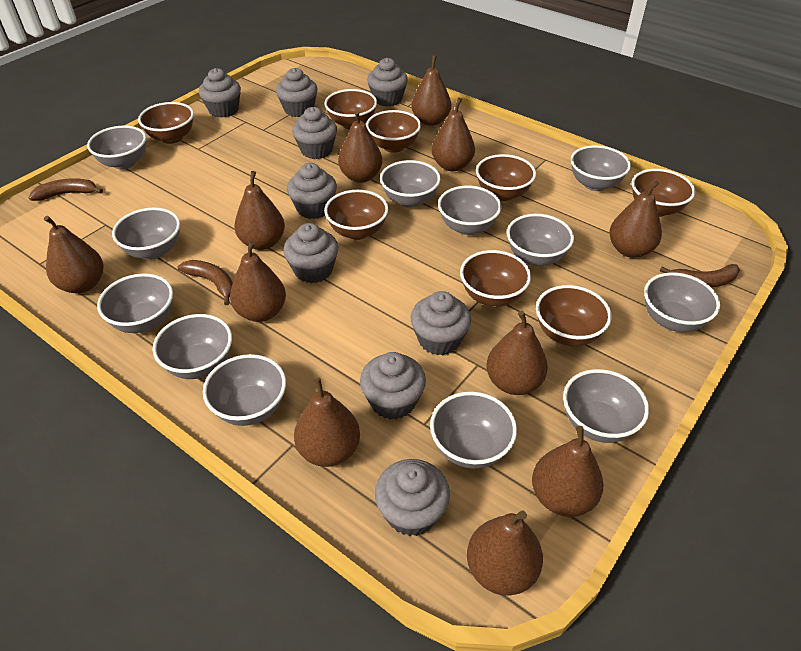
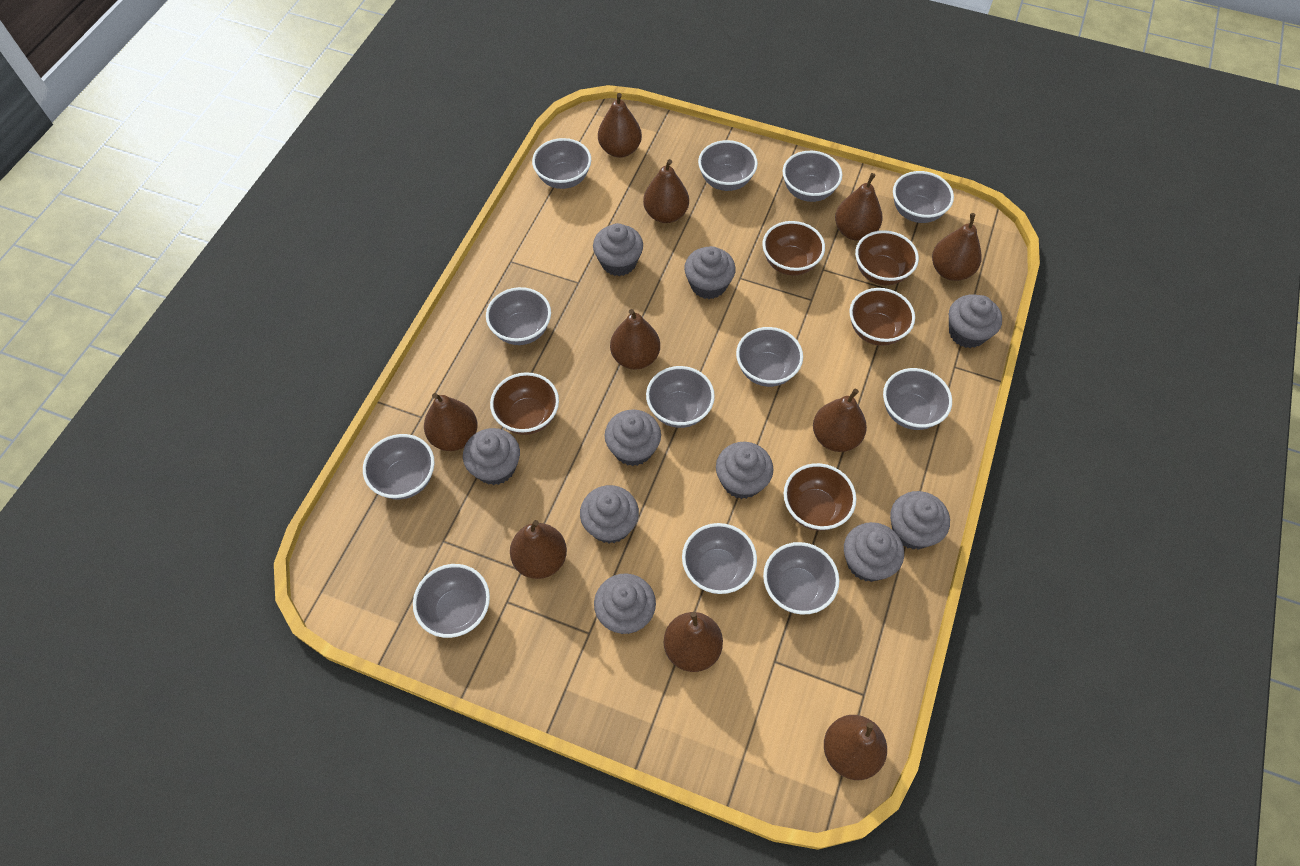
brown banana: [29,178,103,201] [178,260,233,305] [660,264,740,287] = 3 -> none = 0
brown bowl: [138,102,194,144] [324,89,377,129] [324,190,388,240] [366,110,421,153] [460,250,531,307] [476,154,536,201] [536,285,612,346] [632,169,695,217] = 8 -> [490,372,559,435] [762,221,825,276] [784,463,856,531] [849,288,915,346] [855,230,919,285] = 5
brown pear: [44,216,104,293] [230,240,286,322] [234,171,285,250] [294,378,360,467] [338,111,382,183] [412,55,451,126] [432,98,475,171] [467,510,543,596] [486,311,548,395] [532,426,603,517] [609,180,662,258] = 11 -> [424,393,478,451] [510,520,567,579] [598,93,642,158] [610,309,660,370] [643,159,689,223] [664,612,723,672] [813,389,867,452] [824,715,887,780] [835,173,883,241] [932,213,982,281] = 10
grey cupcake: [199,68,241,118] [276,68,318,117] [283,223,338,283] [287,163,337,219] [292,107,337,159] [360,352,426,420] [367,58,408,107] [375,459,450,536] [411,291,471,355] = 9 -> [463,428,520,485] [580,485,639,543] [593,223,643,276] [594,573,656,634] [605,409,661,466] [684,246,736,299] [716,442,773,499] [844,522,904,582] [890,491,950,550] [949,295,1002,348] = 10

